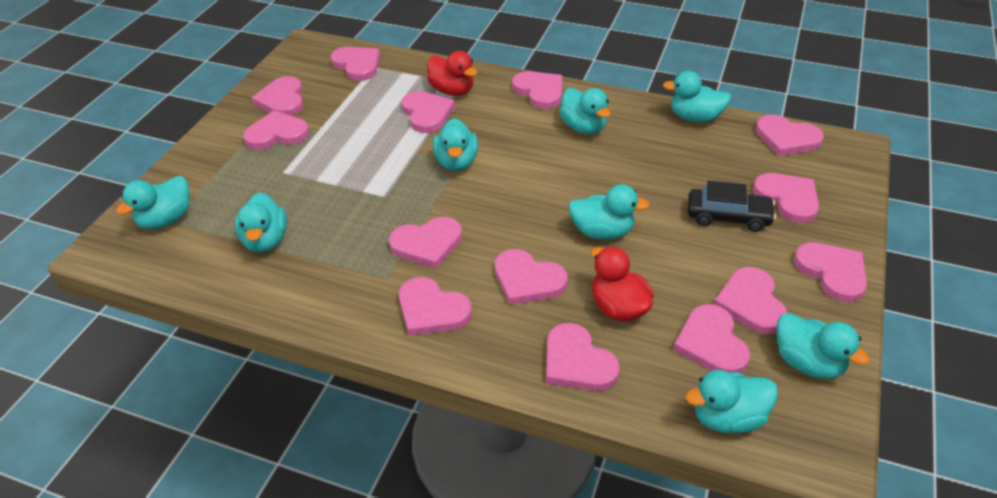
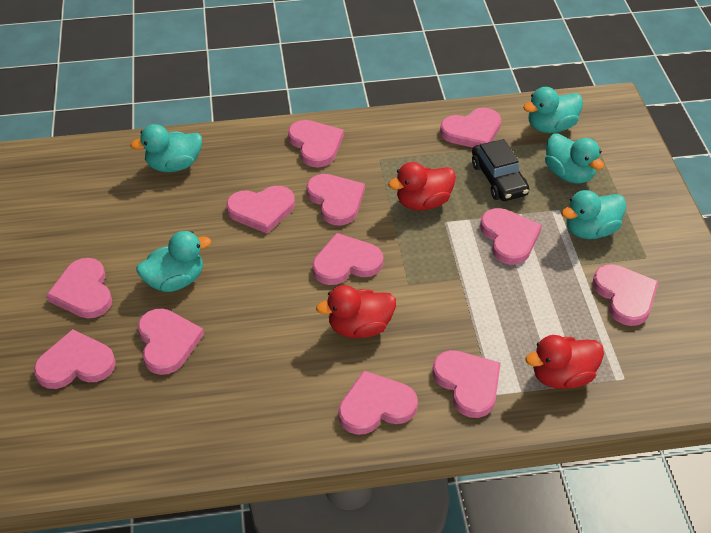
pink heart: [243,110,309,150] [252,76,304,116] [331,47,380,81] [389,217,462,269] [399,277,472,336] [402,91,455,133] [495,249,568,305] [512,71,562,109] [546,323,620,391] [673,304,750,373] [714,267,787,334] [753,173,819,223] [756,115,824,156] [794,242,867,302] = 14 -> [34,329,116,389] [46,258,112,319] [138,308,204,375] [226,186,295,233] [288,120,344,168] [306,174,365,226] [312,233,383,285] [338,371,418,435] [432,350,501,418] [440,108,501,148] [480,208,542,265] [592,264,659,326] = 12
red duck: [427,51,478,96] [591,247,654,321] = 2 -> [316,285,396,338] [388,162,456,211] [525,335,604,389] = 3
turquoise duck: [116,176,190,229] [235,192,287,252] [433,118,478,171] [559,88,611,134] [568,184,650,240] [663,71,731,122] [685,370,778,433] [777,313,869,379] = 8 -> [130,124,202,172] [137,231,211,292] [523,87,583,133] [545,133,605,184] [562,190,626,239] = 5

